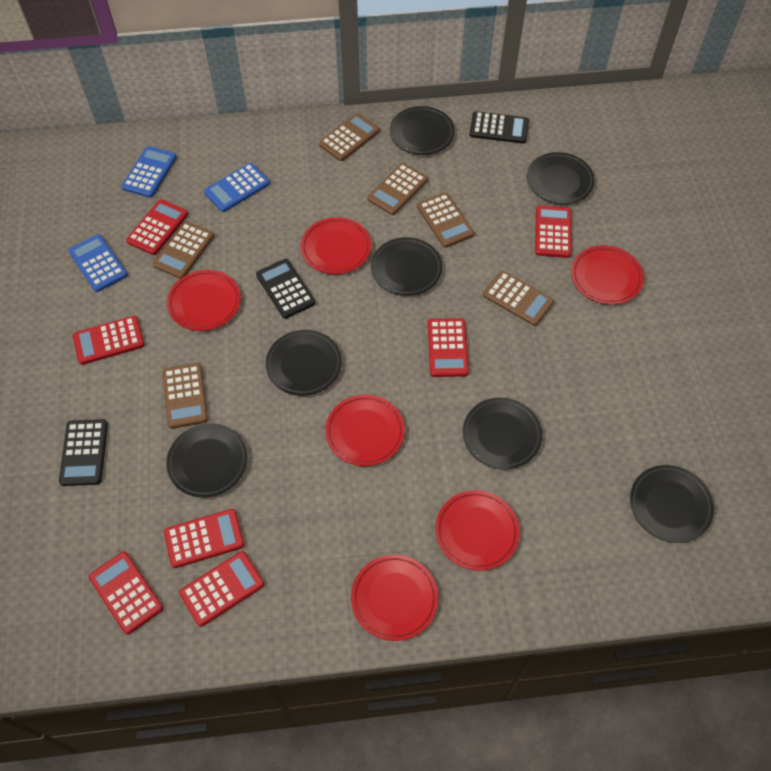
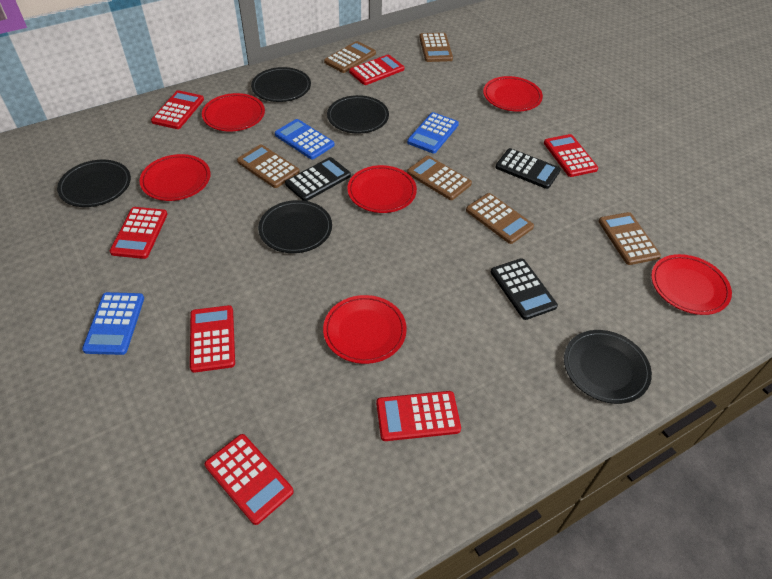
black plate: [166,423,248,498] [266,330,342,396] [371,237,443,296] [390,106,455,155] [463,398,542,469] [527,152,595,204] [630,465,714,543] = 7 -> [57,160,131,207] [251,67,311,102] [258,200,332,253] [327,95,389,134] [564,330,652,404] = 5

